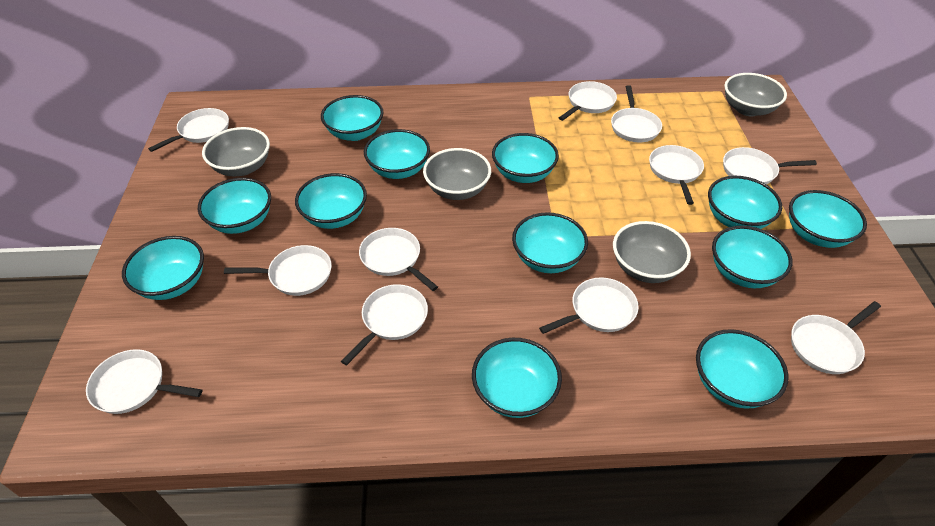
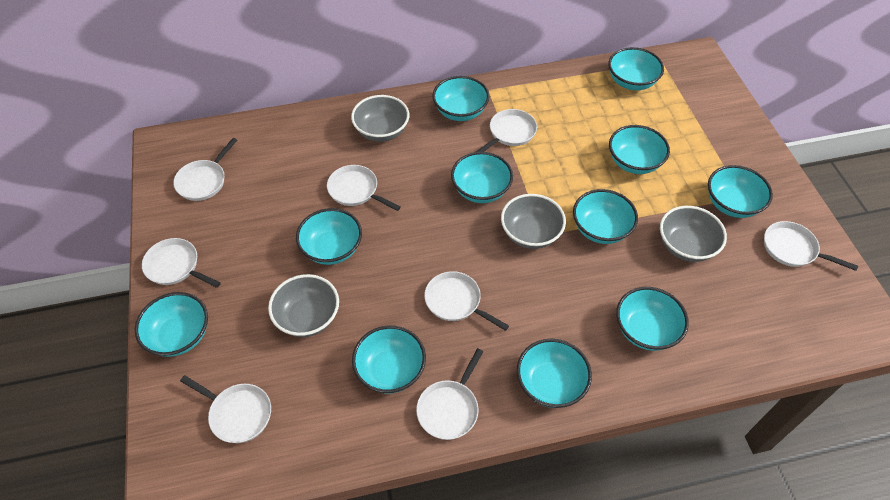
turquoise bowl: [122,236,204,300] [198,178,271,234] [295,173,367,229] [321,95,383,141] [364,129,430,179] [472,338,562,418] [492,133,559,183] [512,212,588,273] [696,329,788,409] [708,176,782,229] [712,226,792,288] [789,190,867,248] = 12 -> [135,292,208,357] [296,208,362,265] [352,326,426,393] [432,76,490,121] [451,152,513,203] [517,339,592,408] [573,189,638,244] [608,47,664,90] [609,125,670,174] [616,287,689,351] [708,165,773,218] = 11
white pan: [86,349,203,414] [148,108,229,152] [224,245,332,296] [341,284,428,366] [359,228,438,291] [539,277,639,334] [559,81,617,121] [611,85,662,142] [649,145,704,205] [723,147,817,184] [791,301,881,374] = 11 -> [142,238,221,288] [173,138,237,201] [180,375,271,443] [327,165,401,211] [416,348,484,440] [424,271,509,331] [476,109,537,152] [764,221,858,271] = 8

